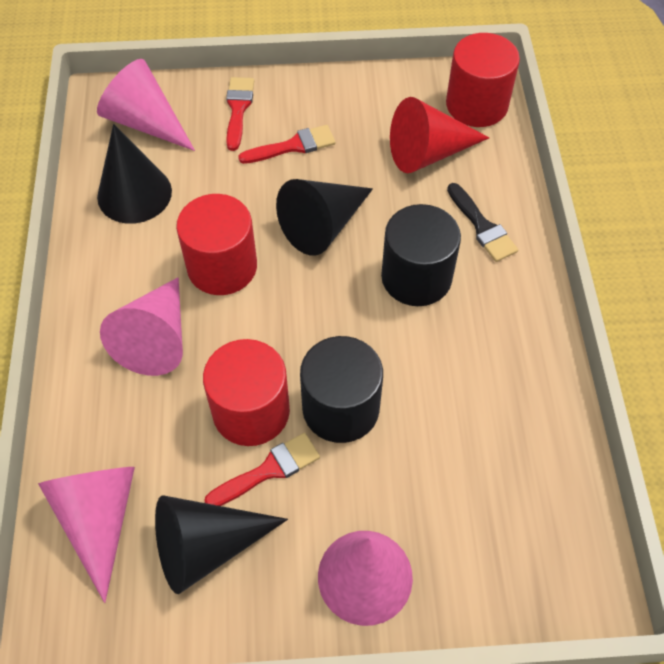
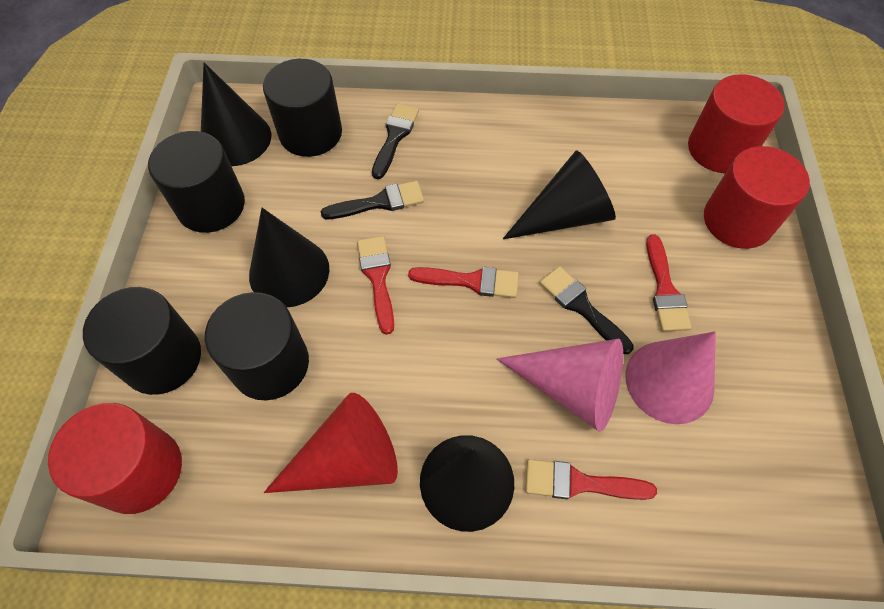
black brush: [447,183,518,262] = 1 -> [321,181,424,219] [372,103,419,179] [540,266,634,354] = 3
black cone: [97,124,172,224] [155,496,288,594] [276,179,373,255] = 3 -> [201,63,271,166] [249,208,329,307] [420,435,514,532] [503,151,616,239] = 4
black cylinder: [300,336,383,443] [381,204,461,306] = 2 -> [83,287,201,395] [148,131,245,233] [205,292,309,400] [263,59,342,157] = 4
pink cone: [38,467,135,603] [97,59,195,151] [100,277,183,376] [318,531,413,626] = 4 -> [497,339,623,432] [626,332,716,424] = 2
red brush: [204,433,320,506] [226,77,254,151] [238,125,336,164] = 3 -> [357,236,394,335] [408,267,519,298] [526,459,657,500] [646,234,692,331] = 4

